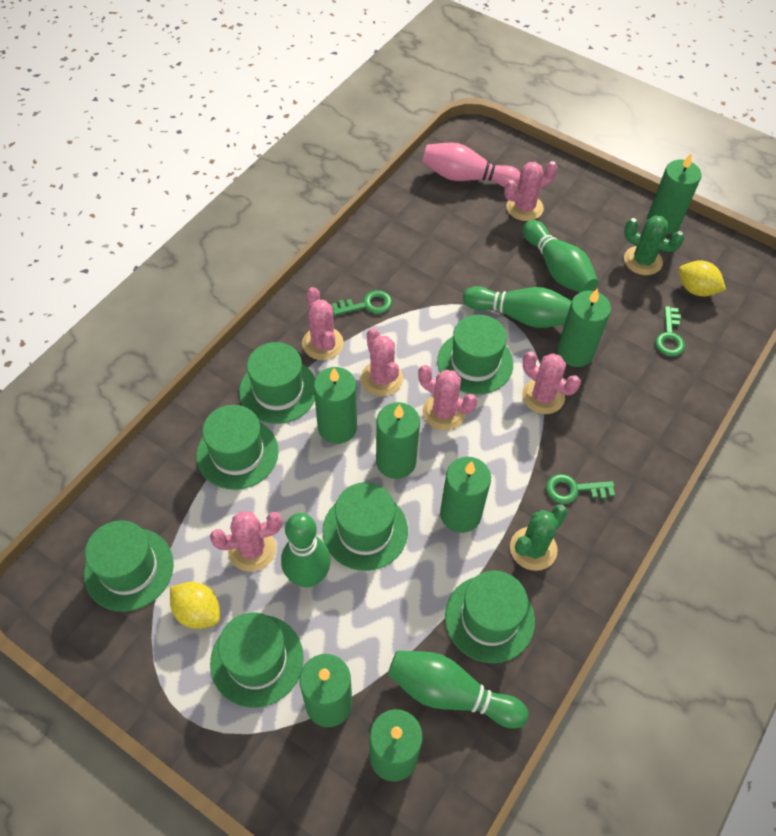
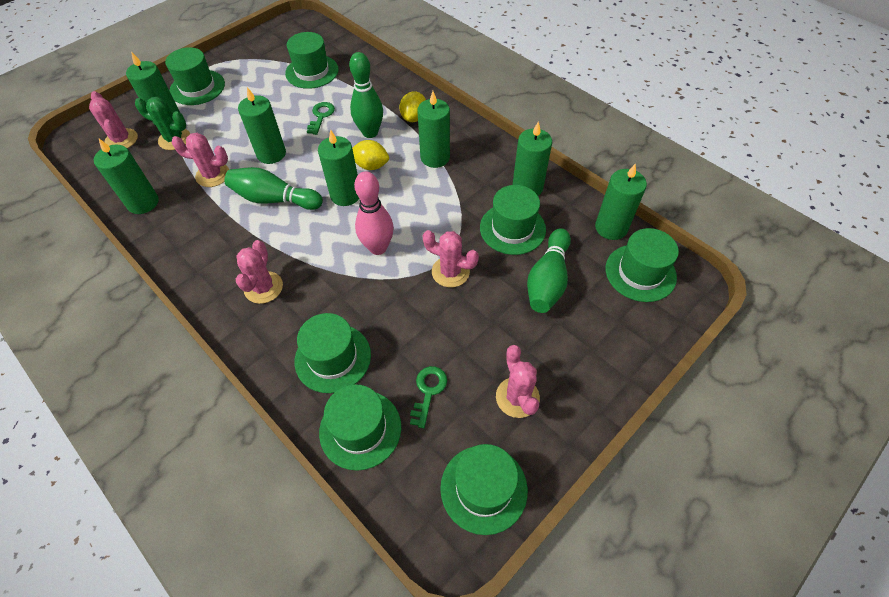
green bowling pin: [281,513,331,587] [388,650,528,729] [463,286,572,328] [523,220,598,293] = 4 -> [225,167,323,210] [349,52,383,138] [527,228,571,313] = 3
green cactus: [510,504,568,571] [624,215,684,275] = 2 -> [135,97,190,150] = 1
green key: [332,290,392,316] [546,474,615,504] [655,306,685,356] = 3 -> [307,102,335,135] [410,366,447,428] = 2
pink cactus: [210,511,282,572] [302,287,344,360] [361,328,403,396] [418,365,477,430] [504,161,557,221] [522,351,581,414] = 6 -> [89,91,138,148] [172,133,229,187] [236,240,283,304] [423,230,479,287] [496,345,540,418] = 5

